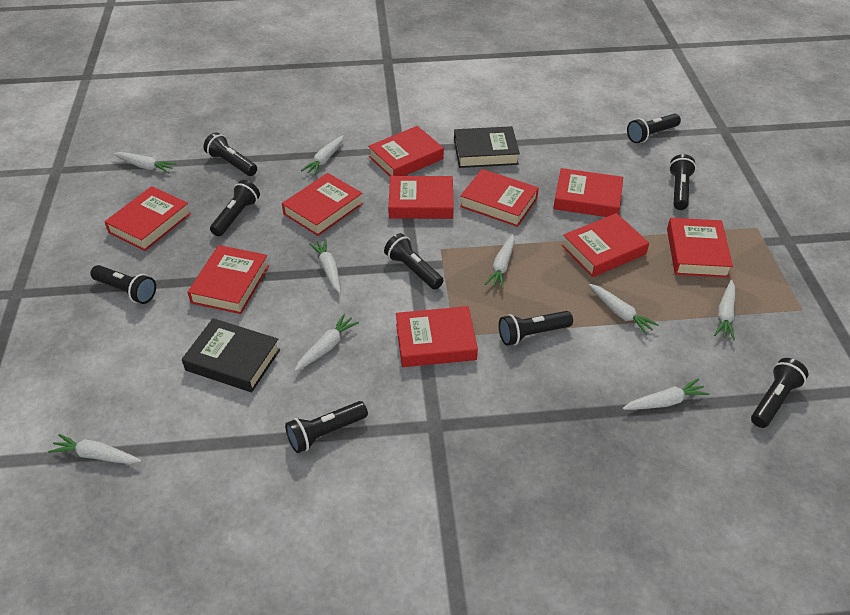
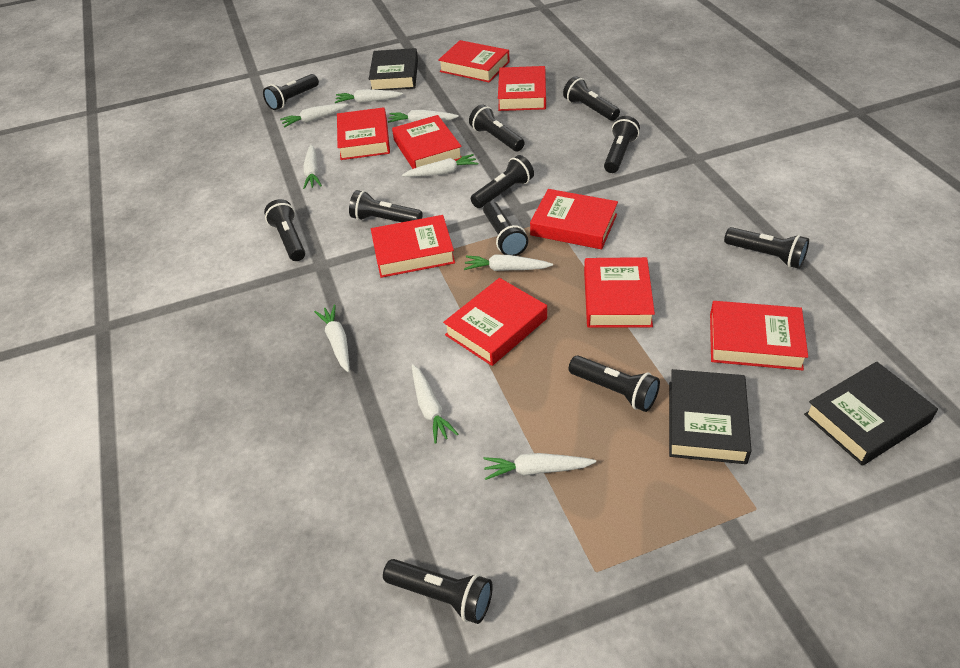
black book: [182,318,280,392] [454,126,520,168] = 2 -> [369,48,418,90] [669,369,751,464] [804,362,938,466] = 3
black flashlight: [90,265,156,304] [203,132,257,176] [210,180,260,236] [285,401,368,453] [384,233,444,289] [499,311,573,346] [627,114,681,143] [669,154,696,210] [751,358,809,428] = 9 -> [263,74,319,110] [264,199,305,261] [349,190,423,222] [383,559,493,624] [469,104,525,151] [471,155,534,208] [483,201,528,256] [563,76,620,121] [569,355,660,412] [604,116,640,173] [724,227,809,269] = 11
red book: [104,186,191,251] [187,245,269,314] [282,173,363,236] [368,126,444,176] [388,176,454,219] [396,306,478,367] [460,169,539,227] [553,168,623,217] [562,213,649,277] [667,218,733,278] = 10 -> [337,107,390,160] [371,215,455,278] [392,115,462,169] [438,40,510,82] [443,278,547,366] [498,66,546,111] [530,189,618,249] [584,257,655,328] [710,301,808,370] = 9

